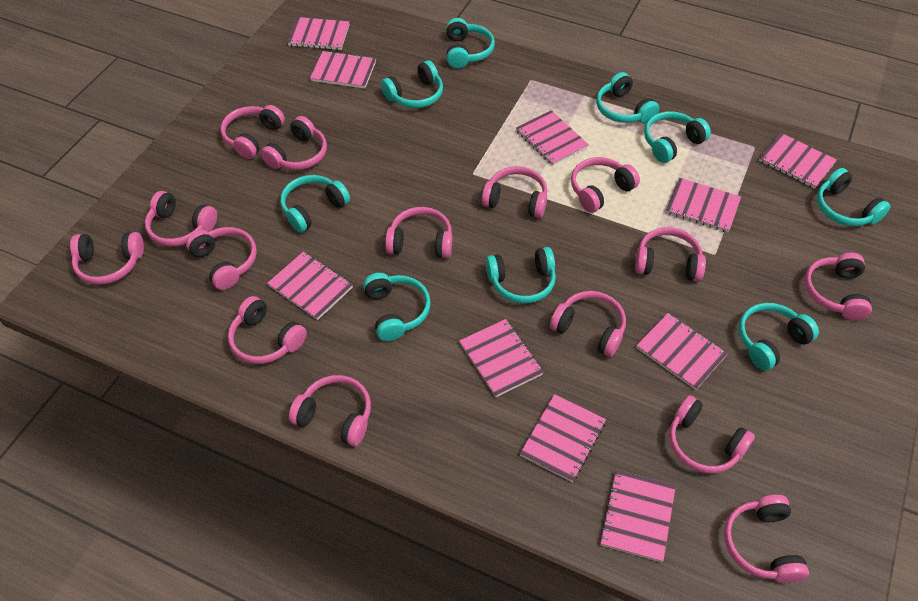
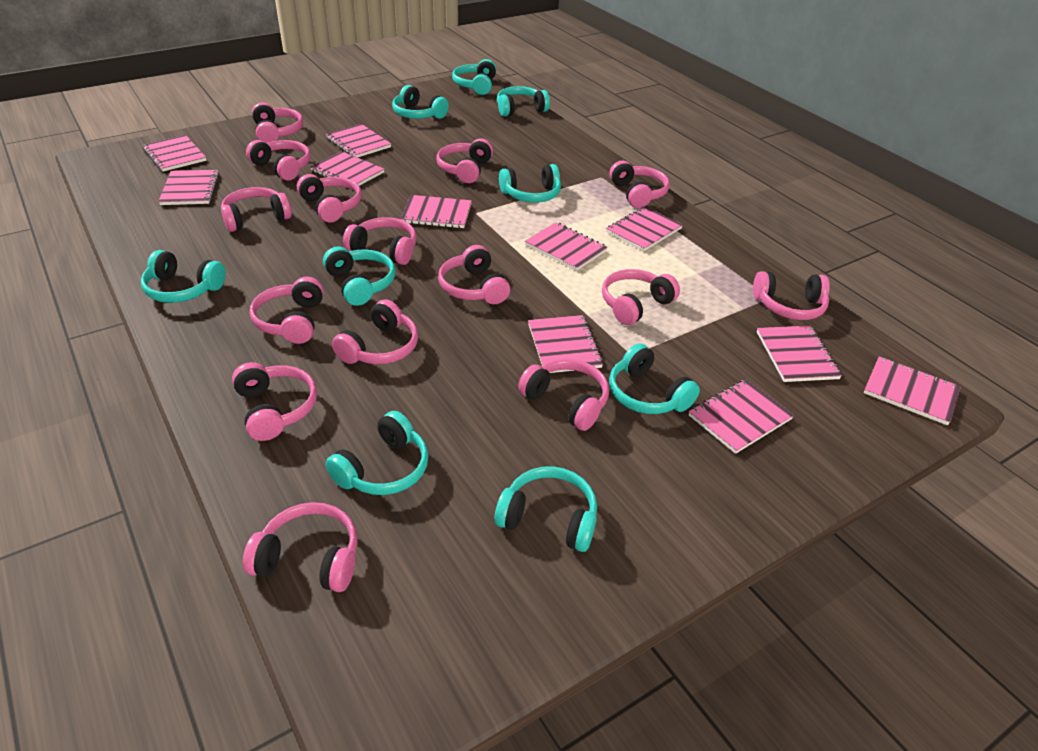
pink notebook: [267,251,353,320] [287,17,350,50] [310,51,376,89] [459,319,544,397] [516,110,589,166] [520,394,606,482] [599,469,676,563] [636,313,728,390] [666,178,741,232] [759,133,837,189] = 10 -> [142,135,207,172] [158,170,219,205] [310,151,384,186] [326,124,391,158] [400,195,472,228] [525,222,608,271] [528,315,603,373] [606,206,683,251] [689,379,794,454] [757,326,842,382] [864,356,961,425] = 11

